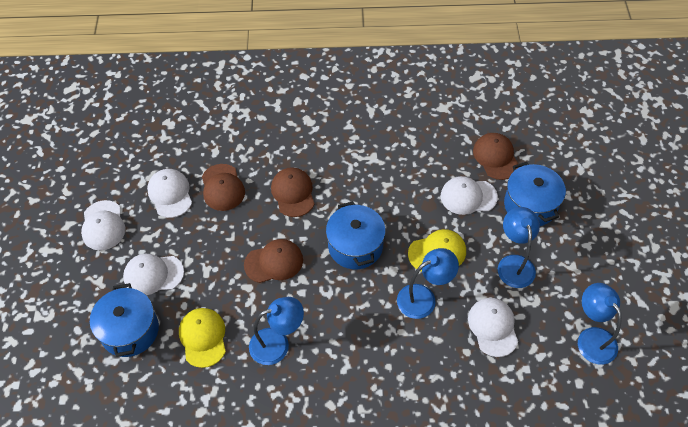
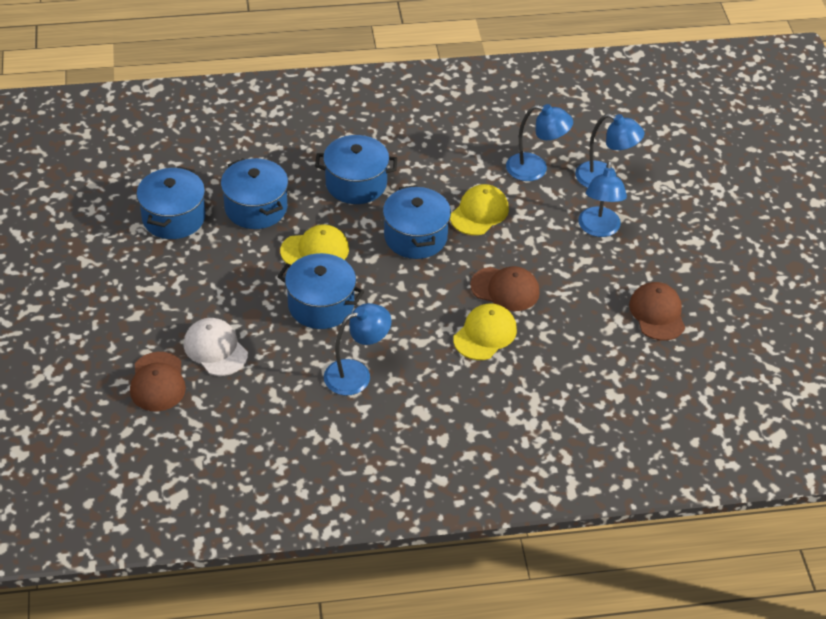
blue pot: [90,283,159,357] [326,201,386,269] [504,162,566,226] = 3 -> [136,166,206,239] [221,158,288,229] [277,253,364,329] [315,135,397,204] [383,185,451,259] = 5
brown cap: [202,164,245,211] [244,239,303,283] [271,167,314,217] [473,133,519,180] = 4 -> [130,352,186,412] [470,266,540,311] [629,282,685,341] = 3
white cap: [81,200,125,250] [123,254,184,295] [147,169,192,218] [441,176,498,215] [468,298,518,357] = 5 -> [184,318,248,376] = 1
yellow cap: [179,308,226,368] [408,229,466,272] = 2 -> [280,224,349,265] [450,184,509,235] [453,303,517,360] = 3

